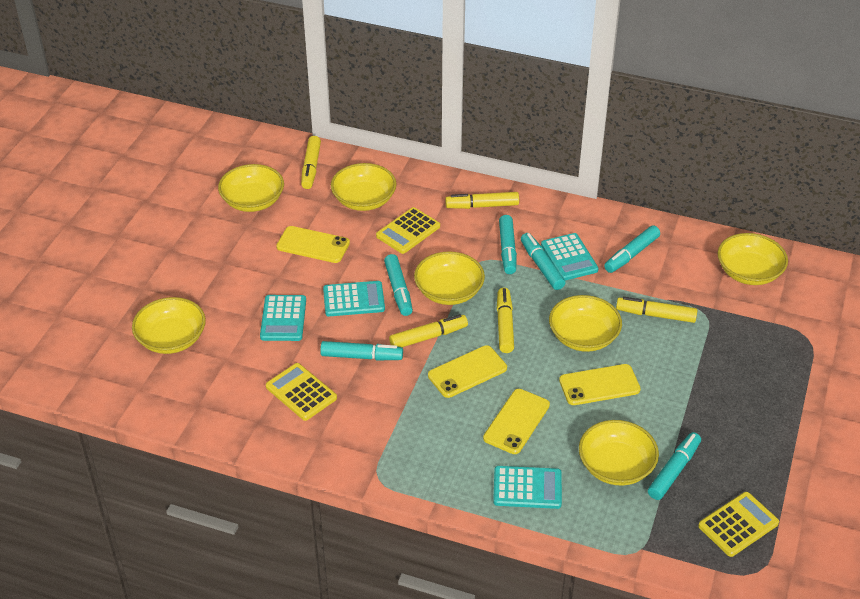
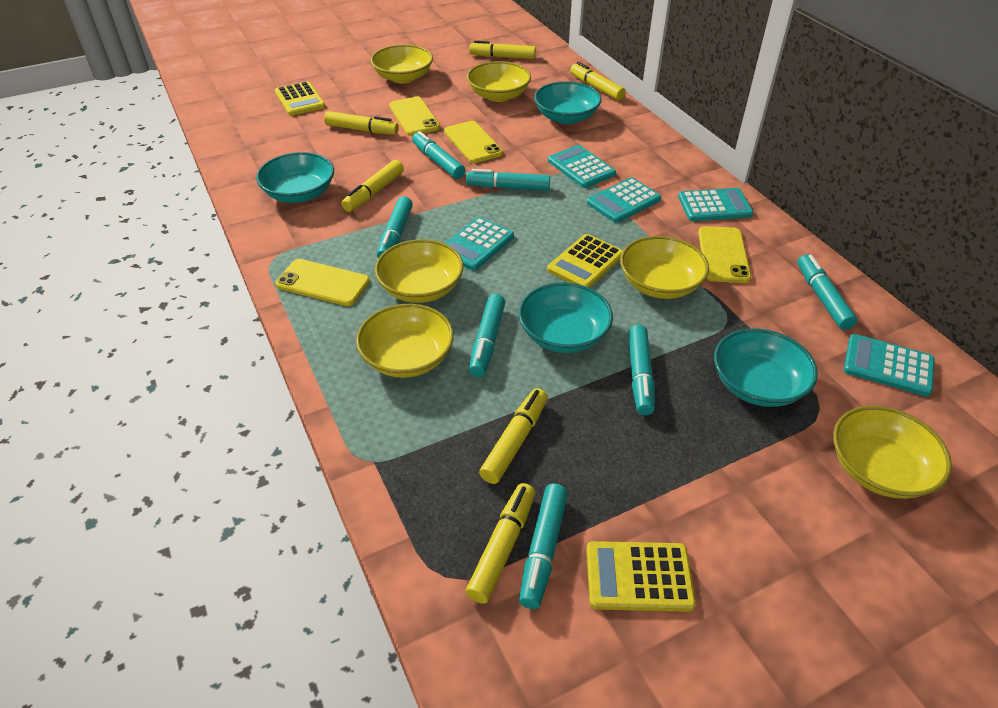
turquoise bowl: none = 0 -> [256,152,334,203] [518,282,613,353] [534,81,602,124] [714,329,818,407] = 4
turquoise calculator: [260,295,306,341] [323,281,385,316] [493,466,562,509] [541,233,598,281] = 4 -> [445,217,514,271] [548,145,616,188] [587,177,661,223] [678,188,753,221] [843,334,935,396] = 5
turquoise marker: [320,341,403,360] [384,254,413,316] [499,215,517,274] [521,233,566,290] [604,226,660,273] [648,432,701,500] = 6 -> [377,196,413,258] [412,131,465,179] [466,169,550,191] [469,294,506,377] [519,483,568,609] [628,325,655,416] [797,254,857,330] = 7
yellow bowl: [132,297,206,354] [218,164,284,212] [331,163,396,211] [414,251,485,305] [549,295,622,352] [579,420,659,485] [718,233,788,285] = 7 -> [356,304,454,378] [371,45,433,84] [375,239,464,303] [467,61,531,102] [620,236,709,299] [833,406,952,499] = 6
yellow marker: [301,136,321,189] [389,314,468,347] [445,192,519,209] [497,288,514,353] [616,297,697,323] = 5 -> [324,111,399,135] [341,160,404,212] [466,483,535,604] [469,41,536,59] [479,388,548,484] [570,62,626,100] = 6

